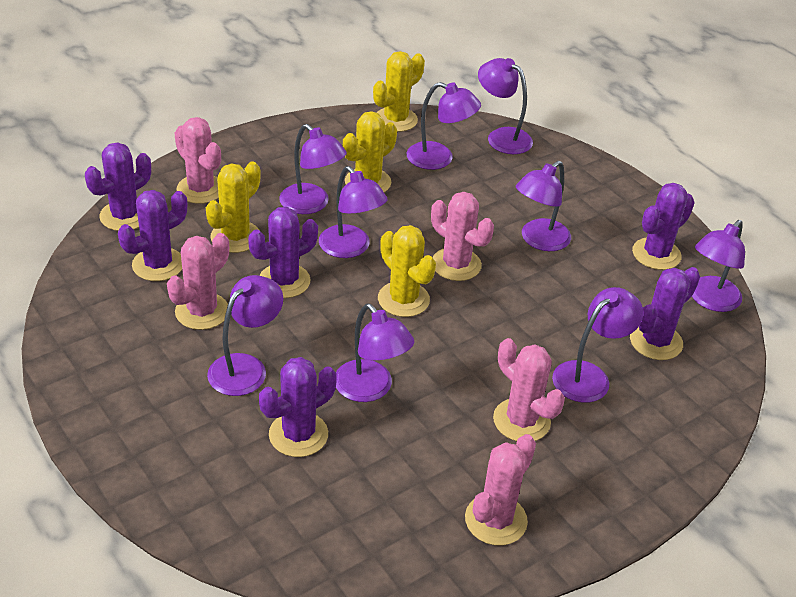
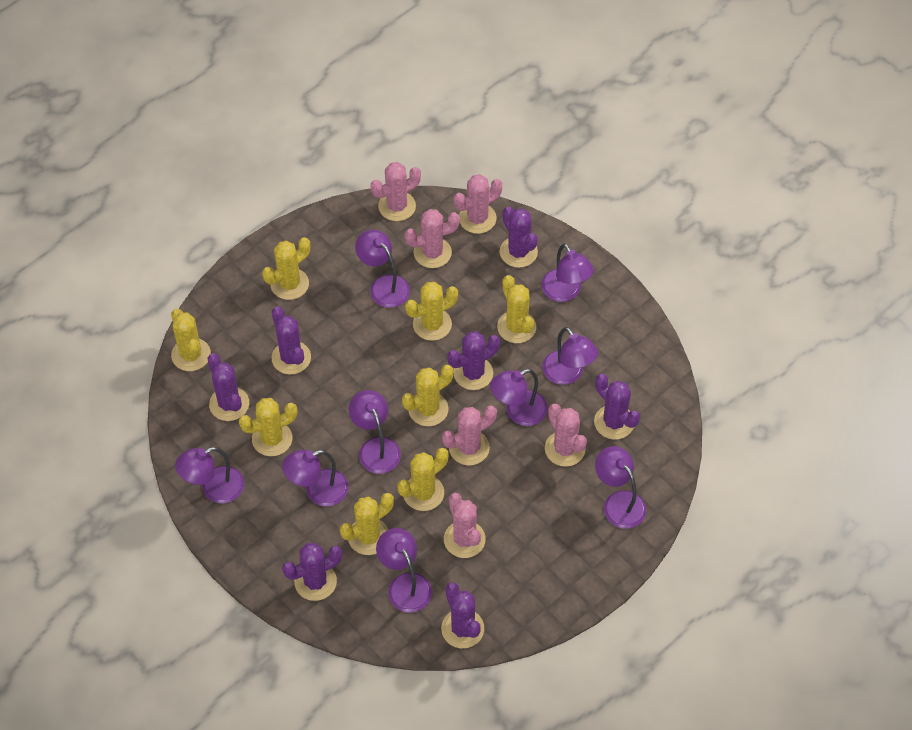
pink cactus: [167,233,229,330] [175,117,221,204] [431,192,494,281] [465,434,536,546] [493,338,565,441] = 5 -> [371,162,421,221] [405,209,460,268] [442,405,497,465] [444,493,486,558] [454,174,502,234] [545,404,587,467] = 6
purple cactus: [85,142,151,231] [118,190,187,281] [248,207,318,298] [259,357,337,457] [630,267,700,360] [632,183,695,270] = 6 -> [208,353,249,421] [272,307,311,375] [282,543,342,601] [441,582,484,648] [447,331,500,390] [500,206,538,268] [594,374,640,440] = 7
yellow cactus: [206,161,261,253] [343,111,397,192] [373,51,425,132] [378,225,436,317] = 4 -> [171,309,211,371] [239,398,297,456] [262,237,310,300] [340,493,394,555] [397,448,448,511] [402,365,453,426] [405,282,458,341] [497,275,536,343] = 8

